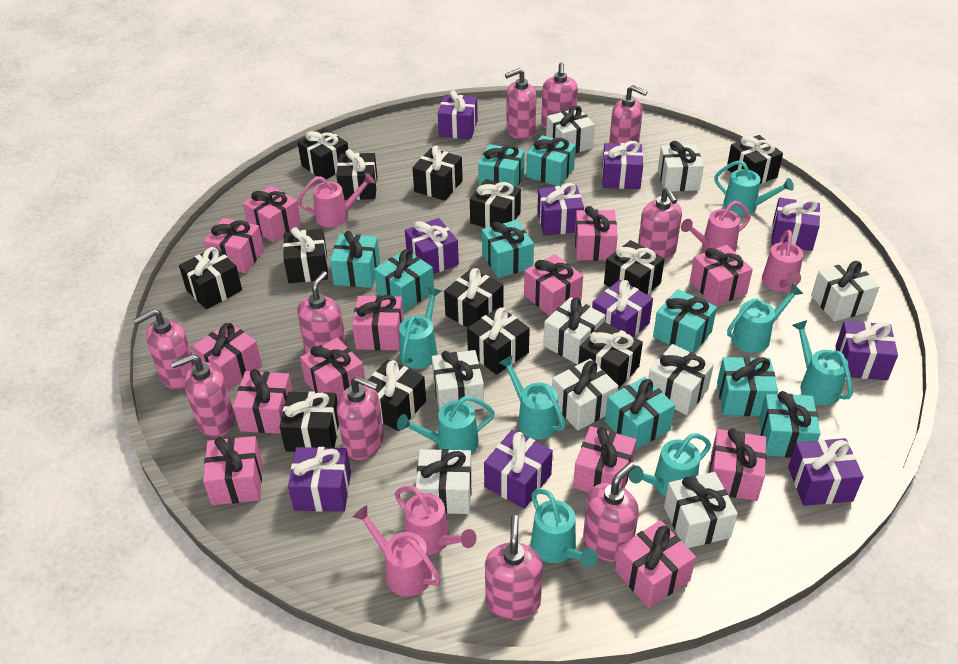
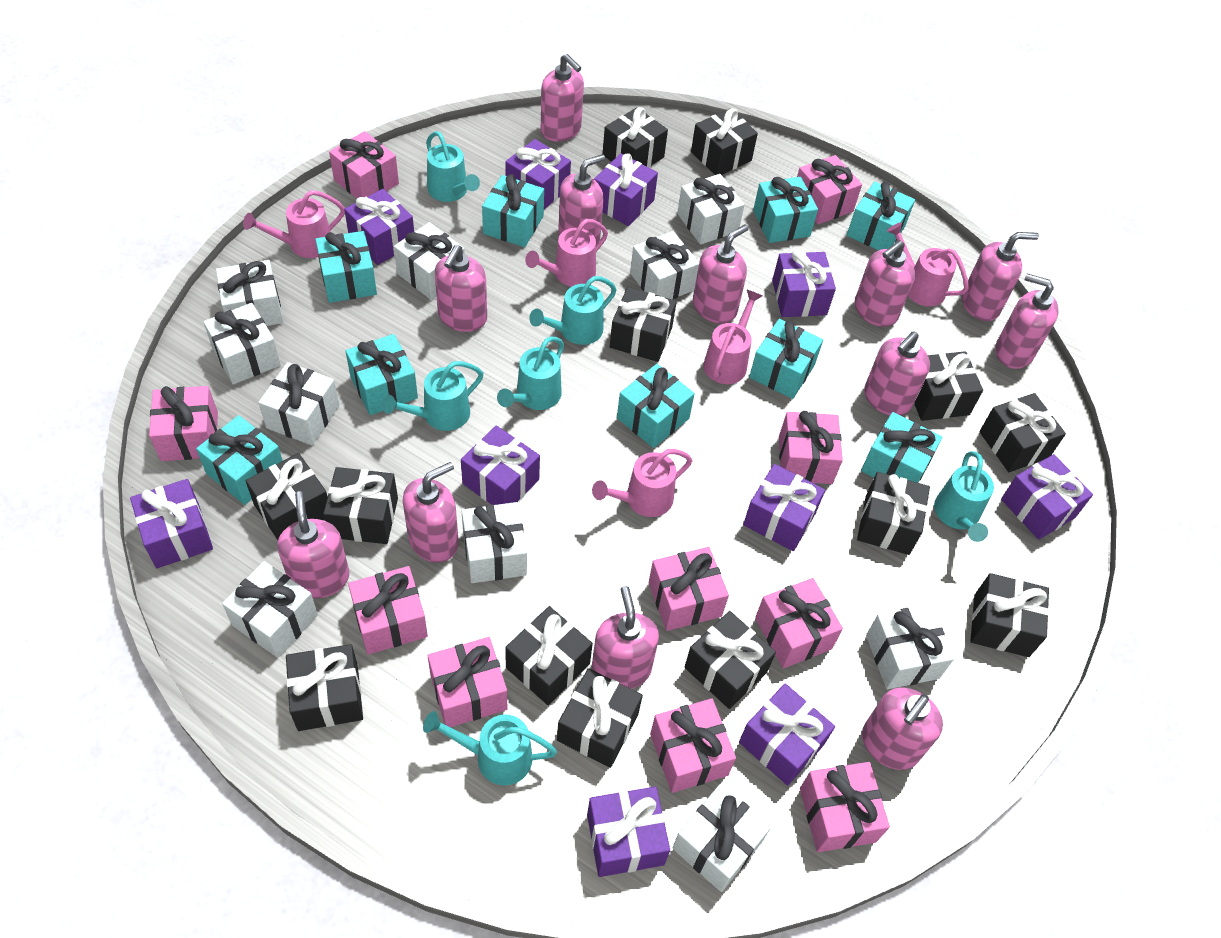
pink gift: [192,322,262,390] [203,436,262,505] [204,218,264,273] [233,369,293,434] [243,186,301,243] [300,337,365,402] [352,295,404,350] [524,254,583,316] [573,426,636,493] [575,206,618,261] [615,520,696,608] [690,245,753,306] [709,428,766,501] = 13 -> [149,386,218,461] [329,131,399,199] [348,566,428,655] [428,637,507,727] [649,547,729,631] [650,698,736,793] [755,578,843,669] [779,411,843,484] [797,155,862,225] [800,762,890,852] = 10
pink soap dispenser: [134,309,195,390] [171,354,235,437] [297,271,347,354] [337,376,384,460] [485,515,543,620] [505,68,537,140] [541,62,578,129] [583,462,639,562] [609,85,648,144] [638,187,682,261] = 10 -> [277,491,349,599] [403,462,459,563] [435,245,487,332] [541,54,584,142] [558,154,605,245] [592,586,659,689] [693,225,748,324] [855,240,915,327] [862,687,943,770] [864,331,930,416] [962,232,1039,321] [995,274,1059,369] = 12
turquoise watering can: [397,396,495,454] [399,287,441,369] [499,356,565,439] [531,489,598,567] [628,433,711,497] [714,160,794,215] [727,284,803,353] [792,320,853,405] = 8 -> [382,361,484,431] [423,711,557,785] [426,131,480,202] [497,337,564,410] [529,276,617,345] [934,451,994,542] = 6
white gift: [416,449,472,514] [432,350,484,410] [543,297,605,365] [546,106,595,153] [552,359,618,431] [648,344,714,415] [658,141,704,191] [664,472,738,548] [811,261,880,322] = 9 -> [203,303,281,385] [216,260,283,326] [222,561,318,658] [258,362,339,445] [394,222,465,300] [462,502,527,583] [630,231,699,299] [672,784,771,892] [677,174,745,245] [866,604,954,689] = 10

